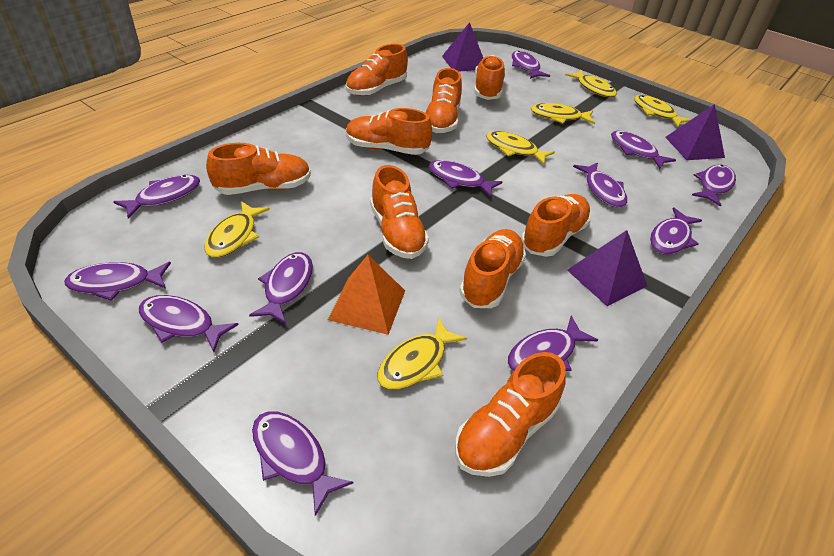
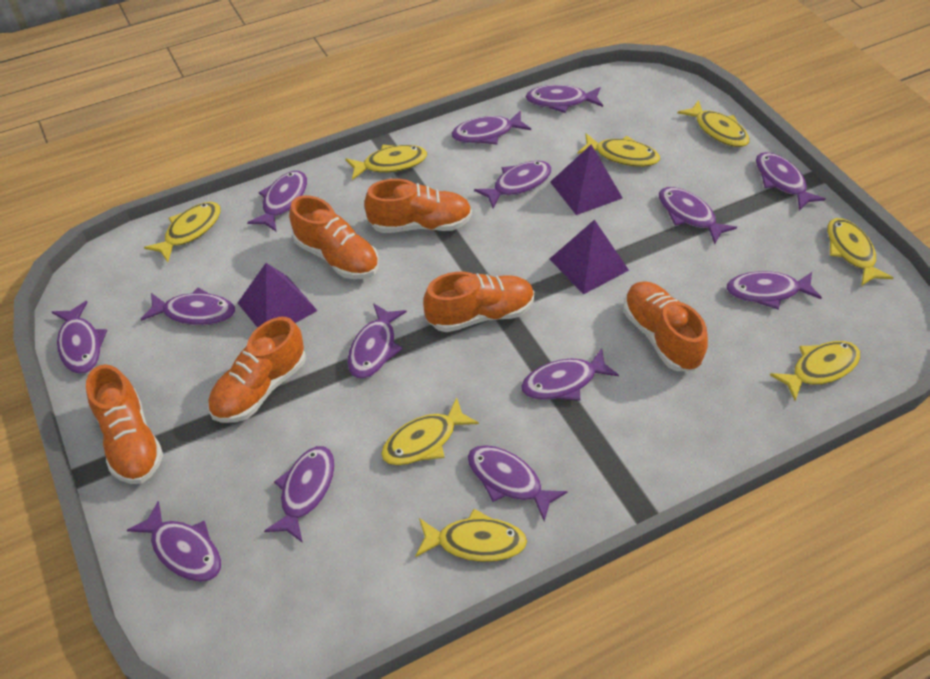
orange pyramid: [328,255,405,335] = 1 -> none = 0
orange shoe: [206,143,311,195] [346,44,408,96] [346,108,432,155] [370,165,429,259] [426,68,462,133] [455,352,566,477] [459,229,526,308] [474,55,506,100] [521,194,591,257] = 9 -> [86,364,163,484] [208,317,306,423] [289,195,379,279] [364,179,472,233] [423,272,534,332] [623,281,708,371] = 6
purple fish: [64,262,171,301] [113,175,200,219] [139,295,239,352] [249,252,313,324] [252,411,354,516] [429,160,503,198] [508,315,598,371] [512,51,550,79] [573,163,627,208] [611,131,676,169] [650,207,702,255] [692,165,736,207] = 12 -> [52,301,107,374] [127,501,221,582] [141,287,235,325] [247,171,307,231] [264,446,335,543] [348,303,407,378] [452,111,531,145] [468,445,568,521] [474,161,552,208] [521,348,619,401] [526,85,603,113] [659,187,737,244] [726,271,822,310] [756,152,826,211] = 14
yellow fish: [204,201,270,258] [378,318,467,390] [486,131,555,165] [531,103,595,124] [565,70,617,97] [634,95,691,127] = 6 -> [144,202,221,262] [345,145,427,180] [381,397,479,465] [415,509,527,562] [577,133,660,167] [678,100,750,147] [770,341,860,401] [827,218,893,286] = 8

